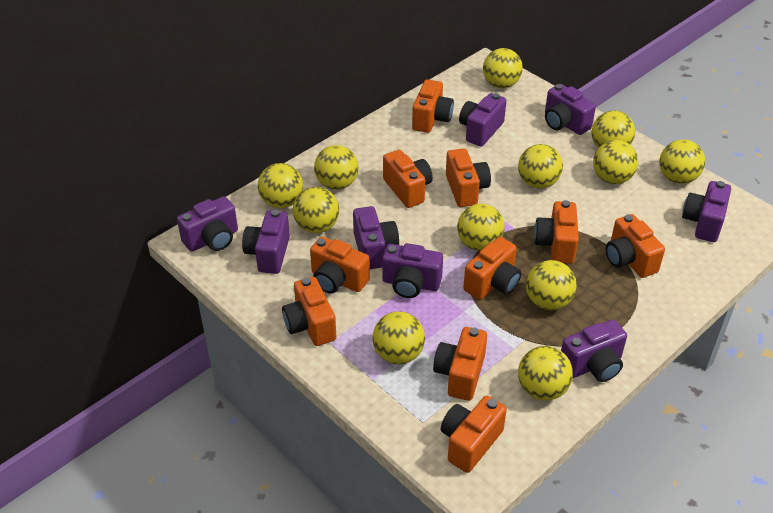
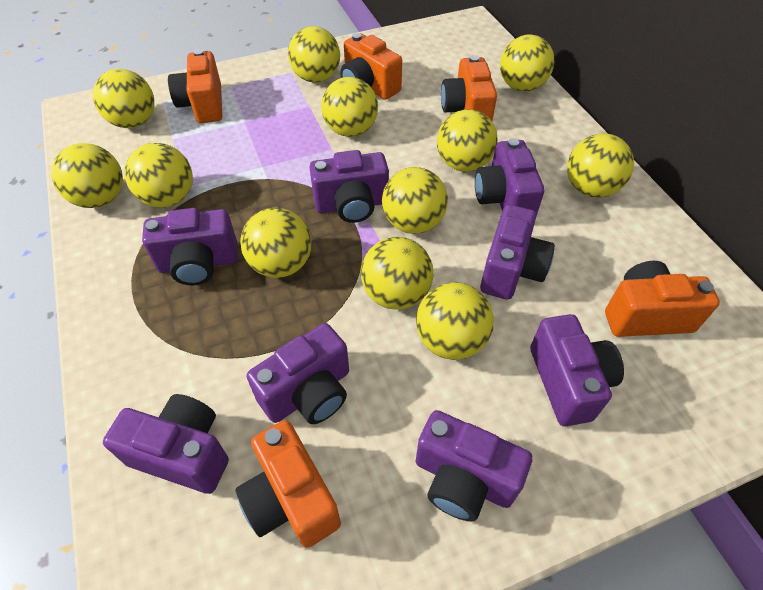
orange camera: [282,277,337,346] [310,236,370,294] [383,150,433,208] [412,79,454,133] [433,327,487,401] [441,396,507,473] [446,148,491,207] [463,237,521,300] [534,200,579,264] [606,214,665,278] = 10 -> [168,49,222,123] [236,420,341,548] [340,33,402,100] [441,55,497,121] [605,261,720,337] = 5

